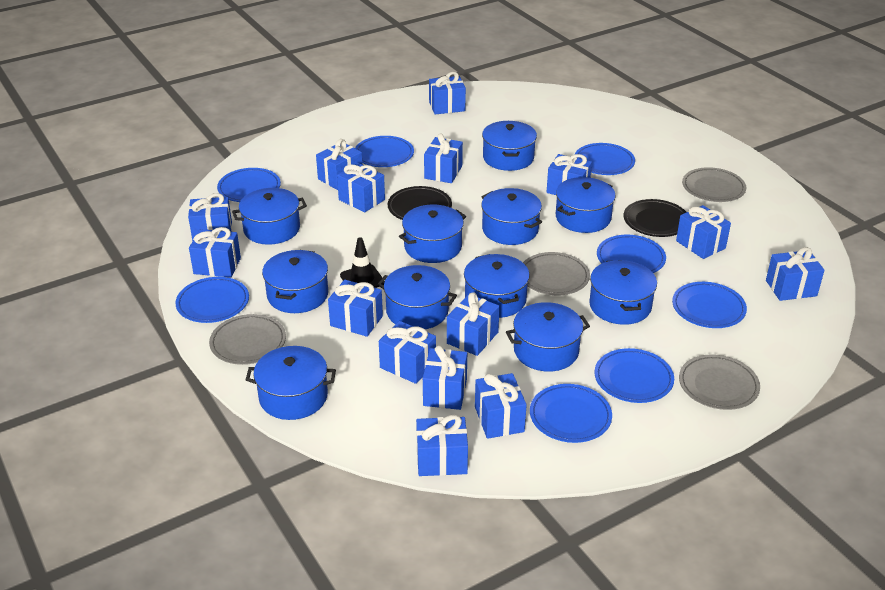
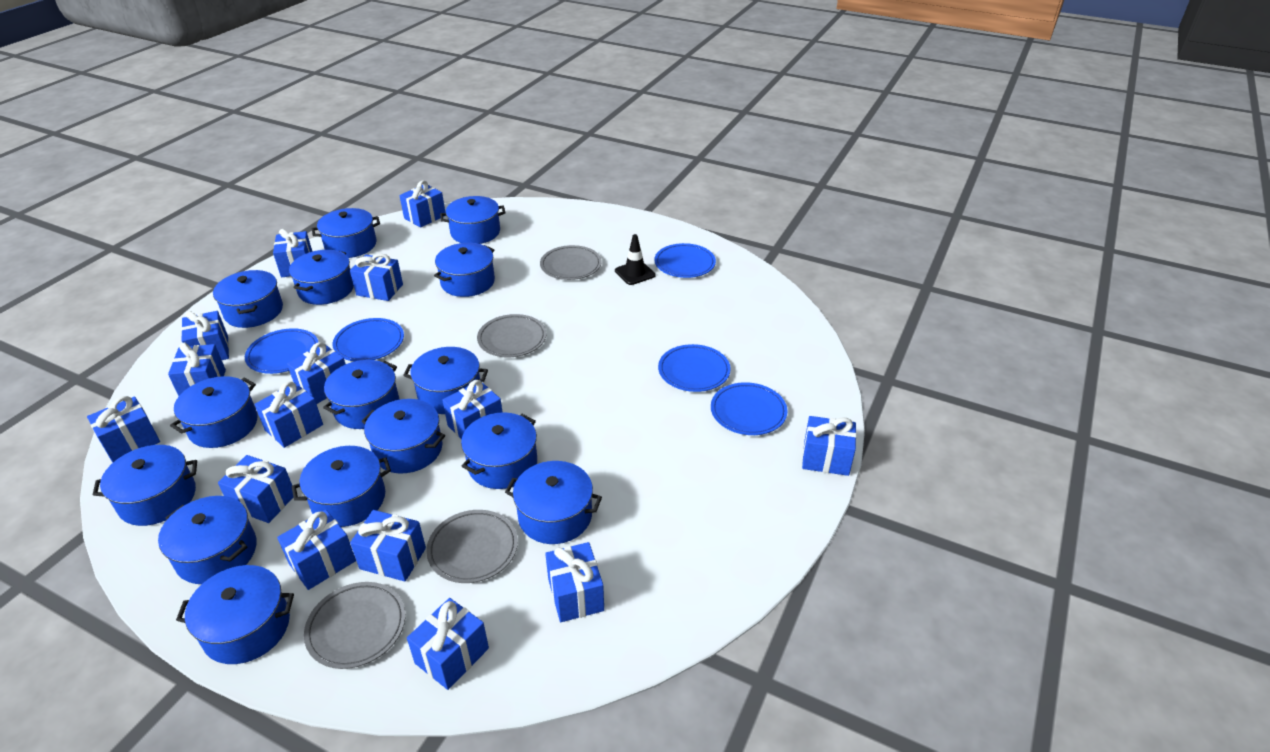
black plate: [388,186,452,220] [624,199,686,237] = 2 -> none = 0
blue plate: [175,277,249,323] [217,168,281,202] [355,136,414,167] [530,384,612,443] [575,143,635,175] [595,348,674,403] [597,235,666,273] [672,282,747,328] = 8 -> [245,328,318,374] [332,318,404,361] [654,243,716,278] [658,344,731,392] [711,382,788,435] = 5
blue pot: [232,188,307,245] [246,346,336,420] [262,250,328,313] [377,265,457,329] [399,205,466,263] [464,254,530,318] [481,188,542,245] [482,121,537,171] [506,302,590,372] [556,177,616,233] [589,260,657,325] = 11 -> [93,445,197,526] [158,496,257,584] [170,376,258,448] [176,565,294,664] [213,270,283,328] [289,250,354,305] [292,446,391,527] [312,208,380,258] [323,360,399,429] [362,399,445,474] [403,347,488,414] [434,243,495,297] [440,196,506,244] [461,412,537,489] [505,461,602,544] = 15

